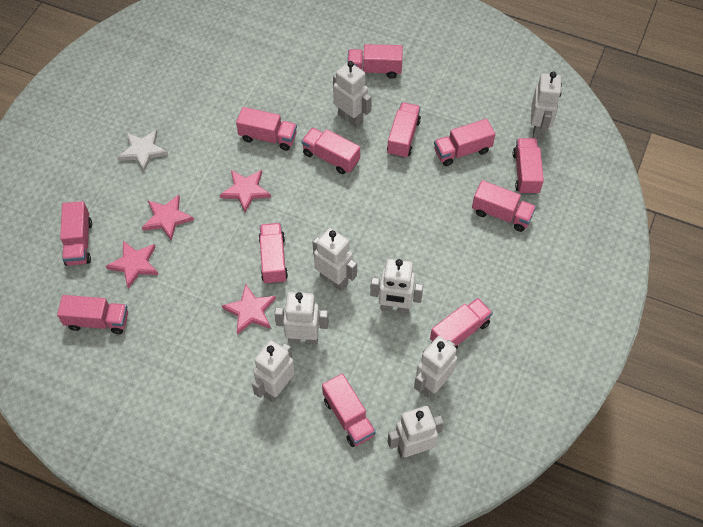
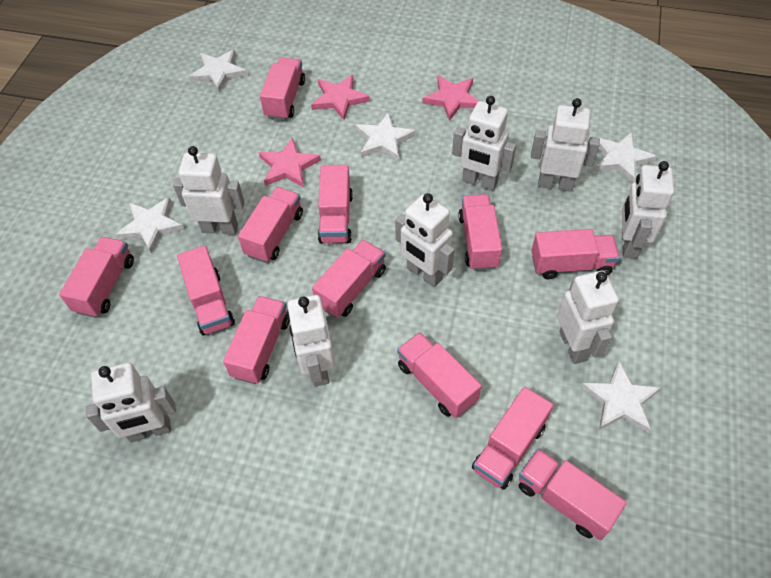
pink star: [106,241,158,289] [142,194,194,241] [220,170,271,213] [222,284,276,335] = 4 -> [259,137,321,188] [311,75,370,120] [422,75,479,121] = 3
white star: [118,129,168,172] = 1 -> [116,197,185,254] [189,49,247,93] [355,112,415,161] [581,361,661,433] [595,132,657,183] = 5

